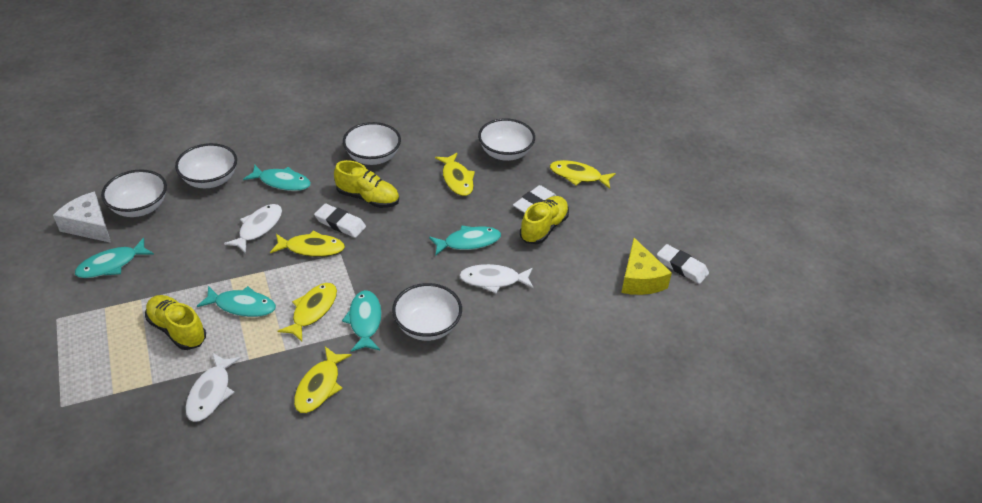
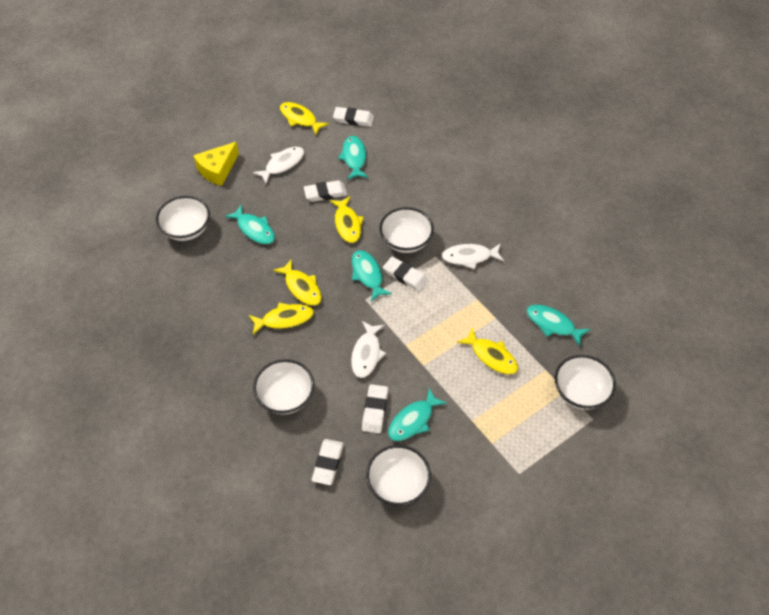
white cheese: [53,191,111,243] = 1 -> none = 0
white eraser: [314,204,366,238] [513,185,556,213] [657,244,709,284] = 3 -> [304,180,347,202] [312,439,344,485] [333,107,374,127] [362,384,388,433] [383,256,428,291] = 5
yellow shoe: [145,295,206,350] [334,160,399,208] [520,196,569,244] = 3 -> none = 0

